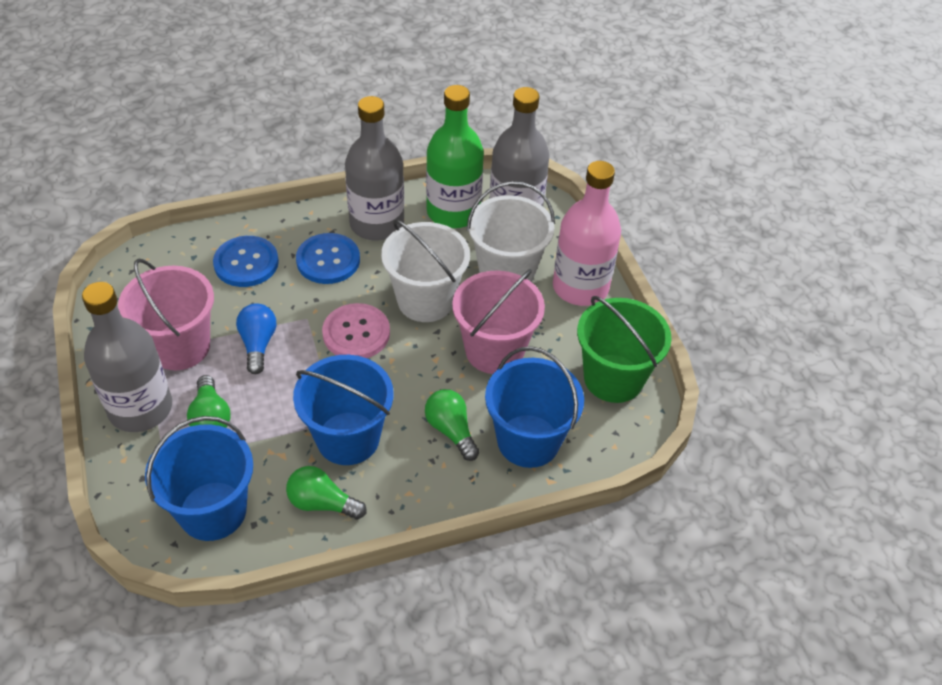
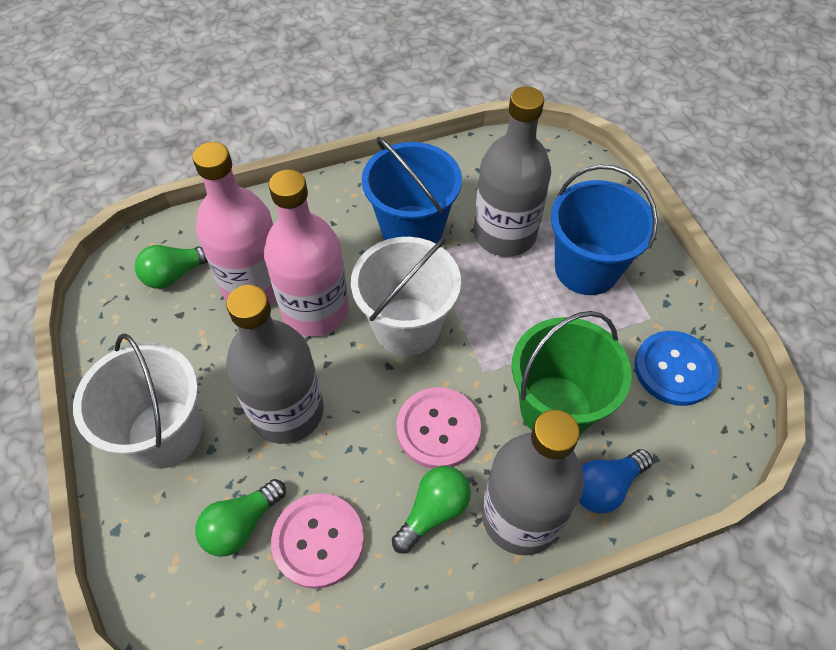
blue bucket: [145,416,253,541] [293,355,393,465] [485,346,584,468] = 3 -> [362,137,462,244] [551,165,658,295] = 2
blue button: [213,236,279,287] [296,233,360,284] = 2 -> [634,331,719,406] = 1
green bottle: [426,85,484,228] = 1 -> none = 0
pink bottle: [553,161,621,306] = 1 -> [193,142,276,305] [264,169,349,337] = 2
pink bucket: [118,258,214,370] [452,269,545,374] = 2 -> none = 0
pink button: [322,303,390,358] = 1 -> [271,493,364,589] [396,387,481,468] = 2

